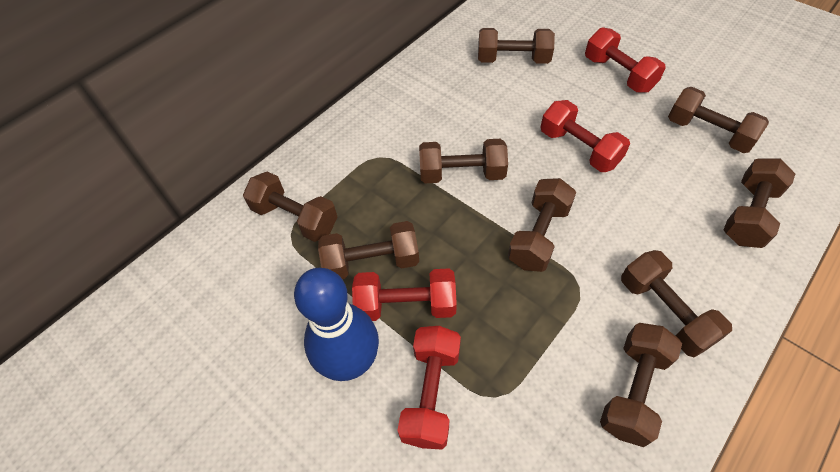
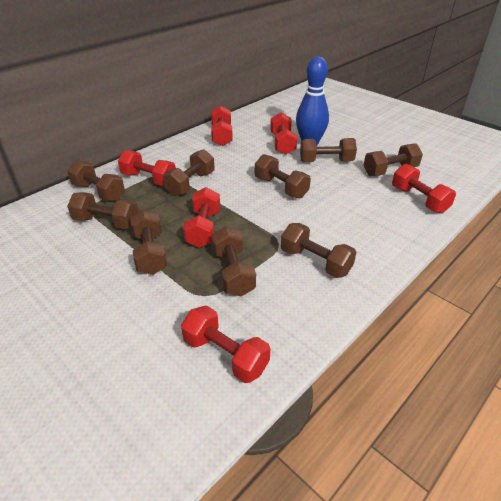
red dumbbell: [352,268,457,321] [397,326,461,449] [541,100,630,172] [585,27,666,93] = 4 -> [118,150,176,186] [181,306,270,383] [183,187,220,248] [211,105,233,146] [270,113,297,155] [392,164,456,214] = 6

